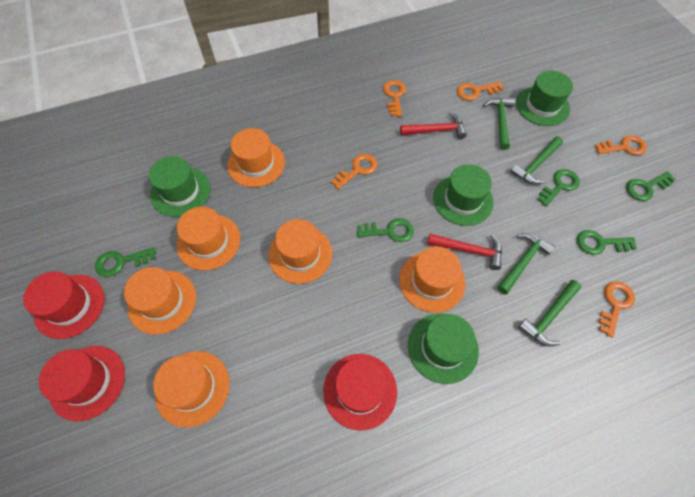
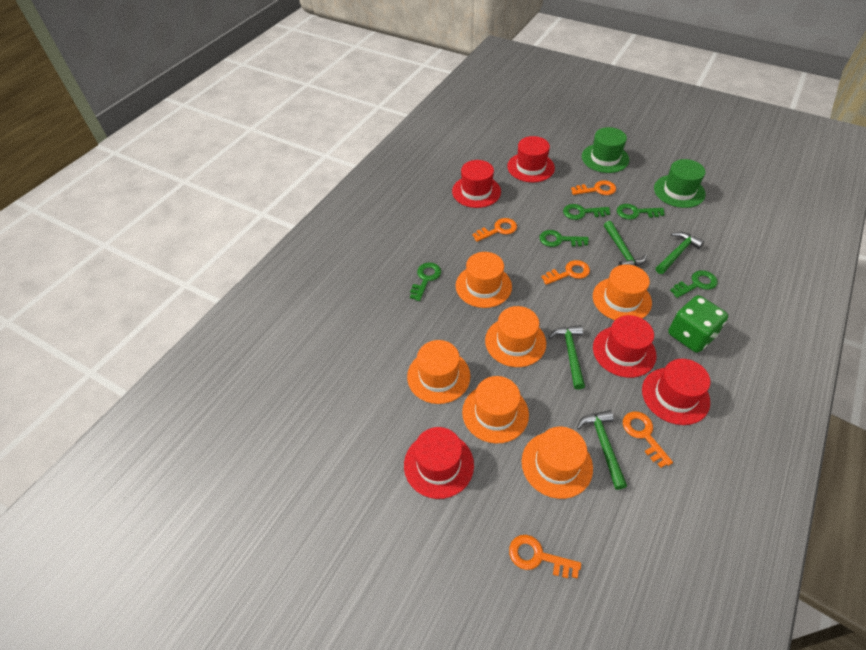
green dice: none = 0 -> [668,295,728,353] = 1
green hat: [149,156,211,217] [408,314,479,384] [433,164,494,226] [516,71,573,126] = 4 -> [582,127,629,173] [654,159,706,208] = 2
red hammer: [400,112,467,139] [427,234,502,270] = 2 -> none = 0
red hat: [23,272,104,339] [39,346,125,421] [323,354,397,431] = 3 -> [404,427,474,499] [452,160,501,208] [507,136,555,183] [593,315,656,378] [642,359,711,425] = 5

